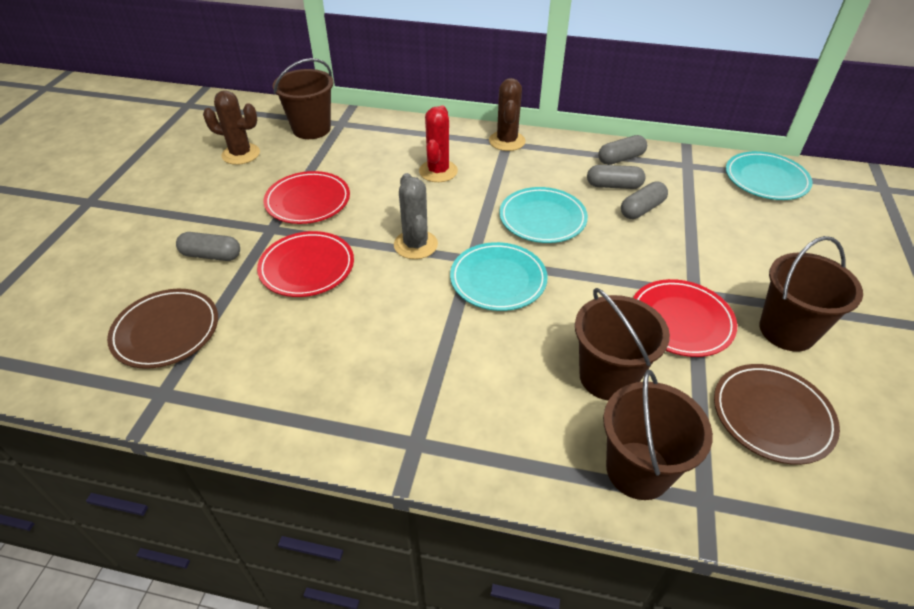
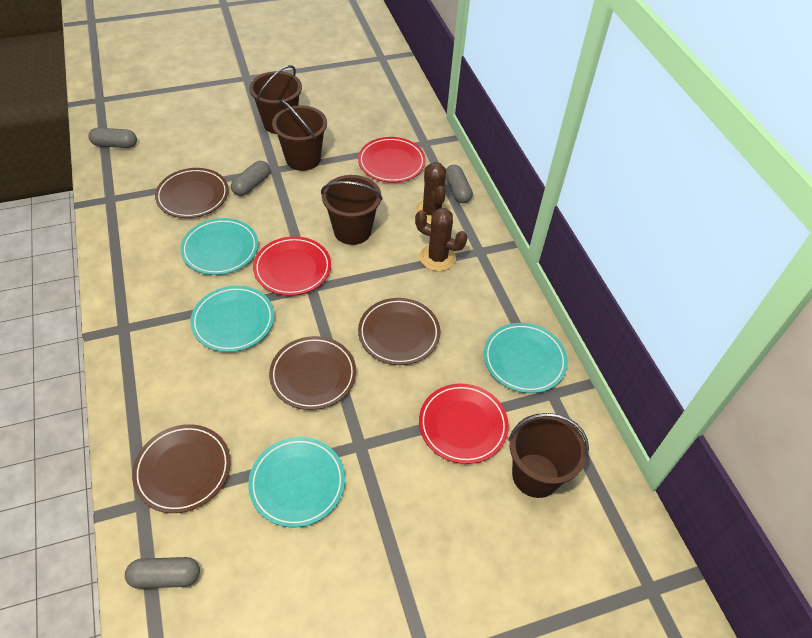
brown plate: [107,289,218,369] [714,364,840,465] = 2 -> [132,424,231,513] [155,168,229,218] [269,336,356,410] [358,298,440,365] = 4
grey cactus: [394,173,438,259] = 1 -> none = 0
red cactus: [419,105,458,182] = 1 -> none = 0
turquoise plate: [450,242,548,311] [499,187,588,243] [726,151,812,200] = 3 -> [180,218,258,275] [190,286,274,352] [248,437,345,527] [484,323,568,393] = 4

